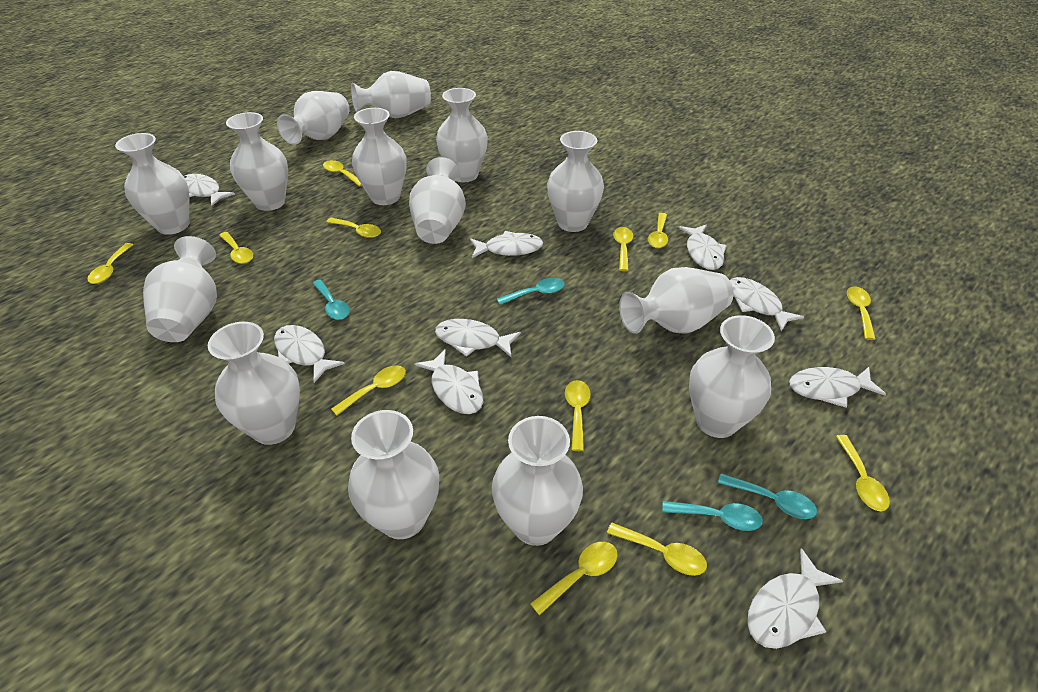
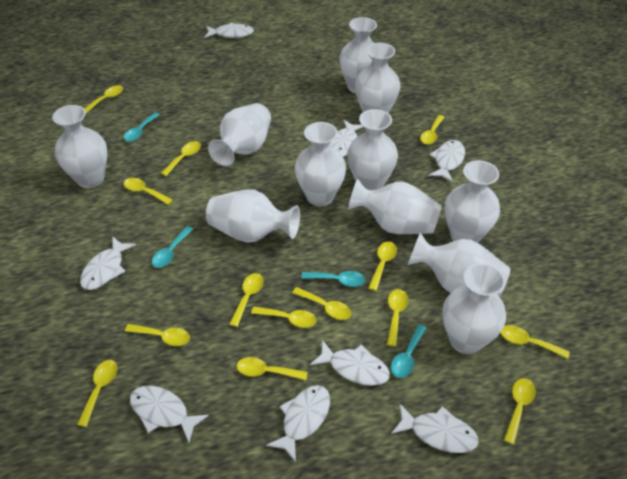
white fish: [184,174,235,206] [274,325,345,383] [414,349,483,414] [435,319,521,357] [470,231,543,258] [678,225,727,270] [730,277,804,331] [747,548,843,649] [789,367,886,408] = 9 -> [80,236,136,290] [130,386,209,443] [204,23,254,38] [266,385,330,462] [310,340,390,386] [330,120,364,157] [391,404,479,453] [429,140,465,182] = 8
white vase: [115,133,190,235] [143,236,217,342] [208,322,300,445] [226,112,288,211] [277,91,350,145] [348,410,439,539] [351,71,431,119] [352,108,407,205] [409,157,466,244] [436,88,488,182] [492,416,583,546] [547,131,604,232] [619,267,733,334] [689,315,775,438] = 14 -> [52,105,107,188] [206,190,300,243] [208,103,271,166] [295,122,346,206] [339,17,377,94] [347,109,398,190] [348,179,442,234] [355,43,400,113] [408,233,511,297] [442,263,506,354] [445,160,500,243] = 11
yellow spoon: [88,243,133,284] [219,232,253,264] [323,160,362,187] [326,218,381,238] [331,365,406,415] [530,542,618,616] [565,380,591,451] [607,523,707,576] [613,227,633,271] [648,213,668,248] [835,435,890,512] [847,286,876,340] = 12 -> [77,360,117,427] [84,85,123,113] [124,178,173,205] [125,324,190,346] [161,141,201,176] [229,273,264,327] [237,357,308,380] [251,306,317,328] [292,287,351,320] [368,242,397,291] [387,289,408,347] [420,115,445,145] [500,325,570,359] [504,378,536,445] = 14

